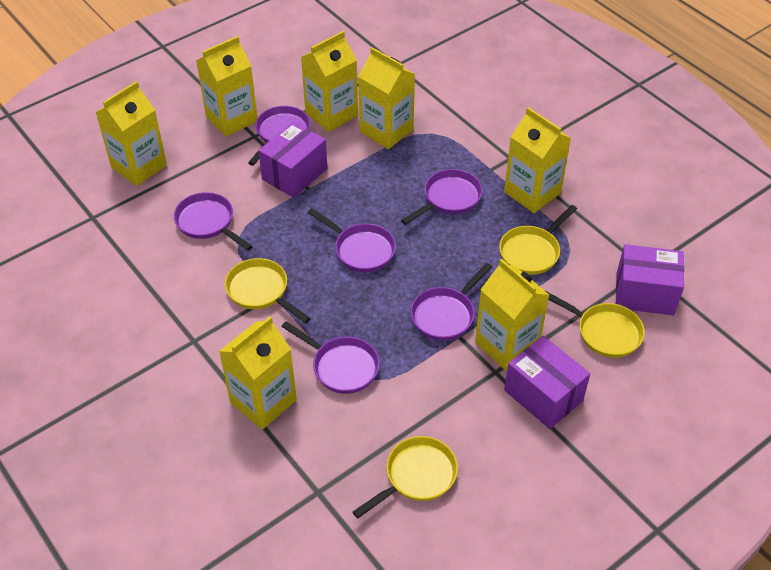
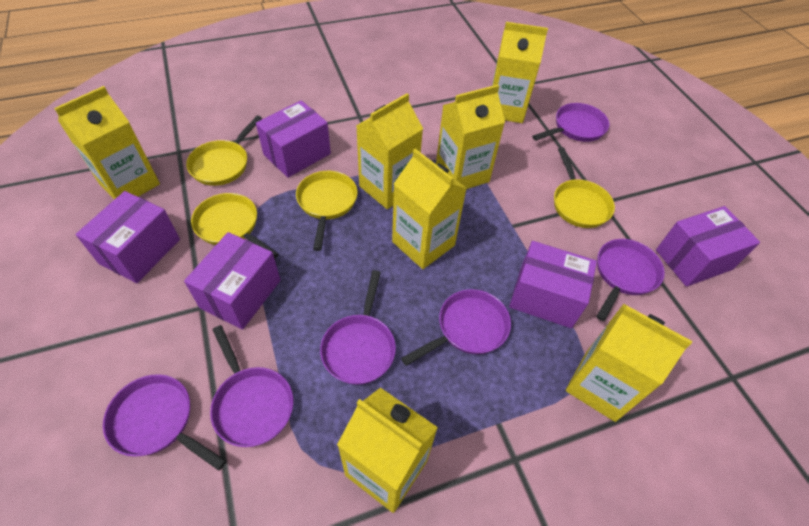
purple box: [258,122,327,198] [504,336,590,429] [616,244,684,315] = 3 -> [75,191,180,283] [184,232,281,330] [256,100,331,178] [509,241,597,328] [656,206,760,287] = 5

